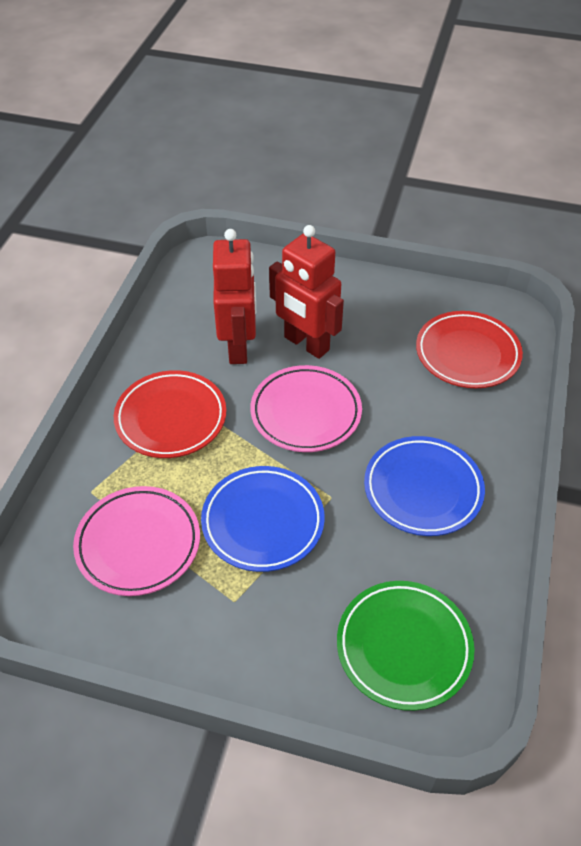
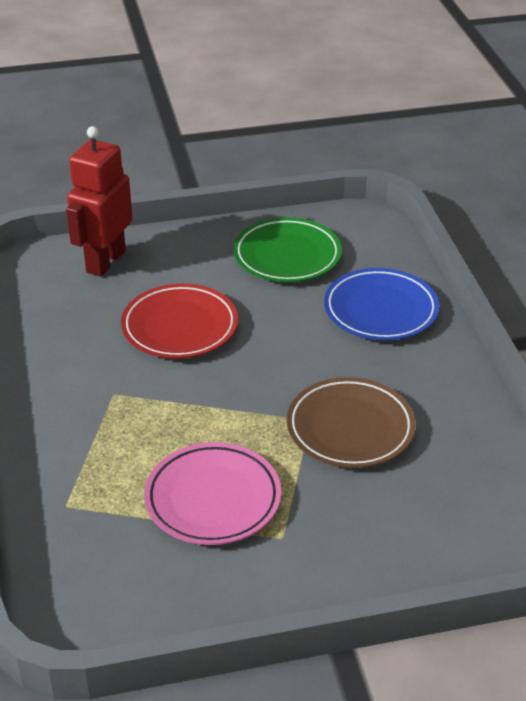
blue plate: [201,466,325,572] [364,436,485,536] = 2 -> [324,268,439,340] = 1
brown plate: none = 0 -> [287,377,416,468] = 1
pink plate: [73,486,200,596] [250,365,362,452] = 2 -> [144,442,281,545] = 1
red plate: [114,370,226,458] [416,311,523,388] = 2 -> [121,284,238,359] = 1
red robot: [213,229,256,364] [269,225,344,359] = 2 -> [66,126,133,277] = 1

